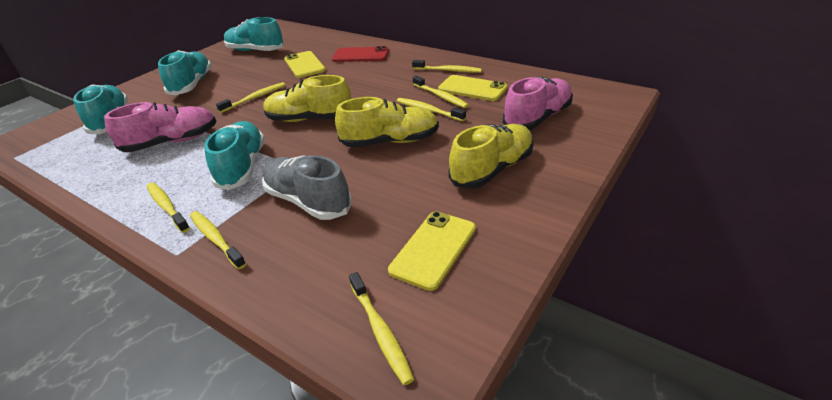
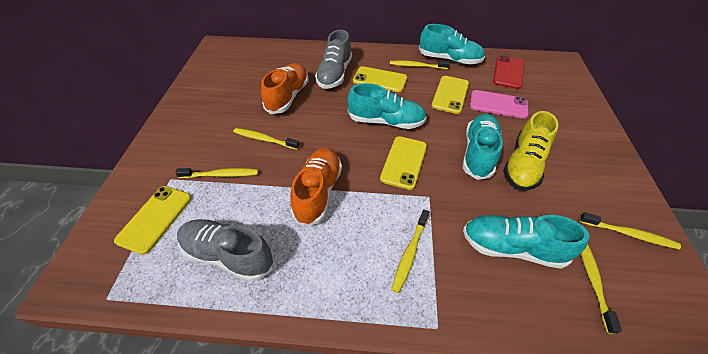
grey shoe: [262,155,352,220] = 1 -> [177,219,274,282] [315,30,352,89] = 2
orange shoe: none = 0 -> [261,63,309,114] [290,147,342,227] = 2
pink phone: none = 0 -> [470,90,529,119] = 1
pink shoe: [104,102,217,152] [503,76,573,130] = 2 -> none = 0
yellow phone: [284,51,326,78] [388,211,476,291] [438,75,508,101] = 3 -> [114,186,192,255] [353,66,407,92] [380,136,427,190] [431,76,469,114] = 4
yellow shoe: [263,75,351,122] [335,97,439,148] [448,124,534,189] = 3 -> [503,111,558,191] = 1
yellow toothbrush: [147,183,190,233] [190,211,246,270] [216,82,285,113] [349,272,414,385] [397,98,466,121] [412,60,482,73] [413,76,469,108] = 7 -> [175,168,258,178] [233,128,300,150] [390,60,449,69] [391,209,429,293] [579,212,681,249] [581,244,622,334] = 6

